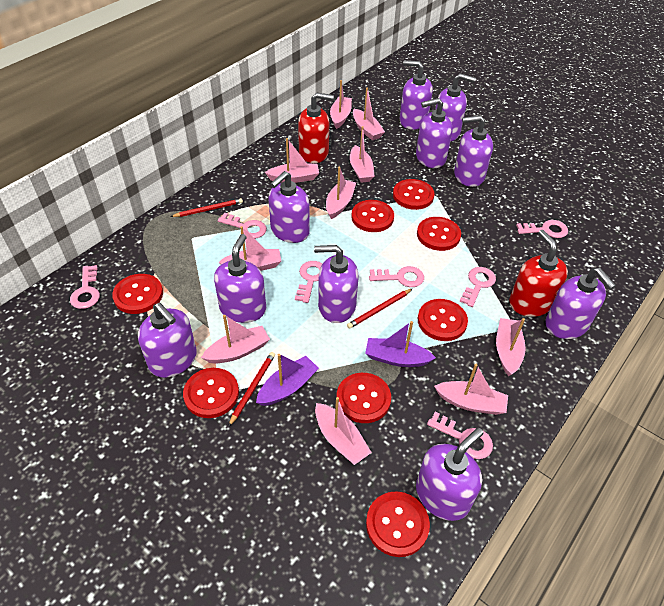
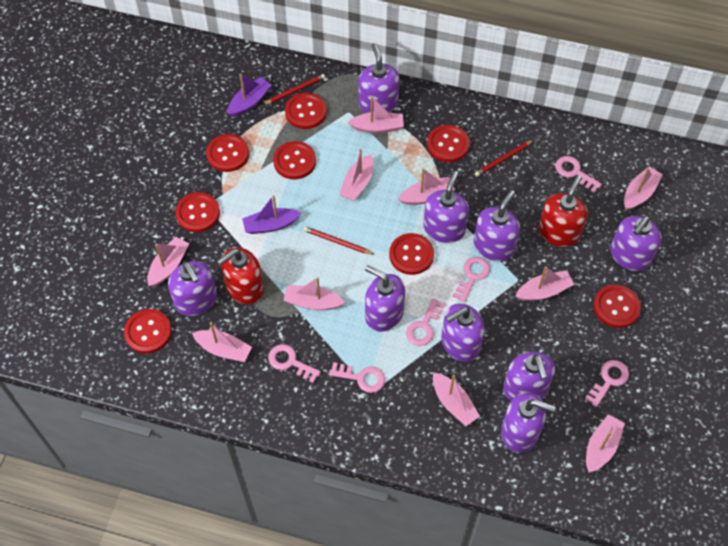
pink key: [70,265,100,309] [218,213,267,239] [295,261,322,303] [369,266,424,287] [427,412,493,459] [460,267,496,307] [516,220,568,238] = 7 -> [268,344,321,383] [329,362,385,393] [406,298,445,346] [453,257,490,302] [555,156,602,193] [585,360,629,407] = 6
purple soap dispenser: [138,303,197,378] [214,234,266,323] [268,171,310,243] [314,245,358,323] [400,60,433,130] [416,98,453,168] [416,428,484,521] [435,73,476,142] [454,115,493,187] [545,268,616,339] = 10 -> [168,261,217,316] [358,43,399,113] [365,265,405,332] [423,171,469,243] [441,303,485,362] [474,190,520,261] [501,392,556,453] [503,352,555,401] [610,216,662,271] = 9

